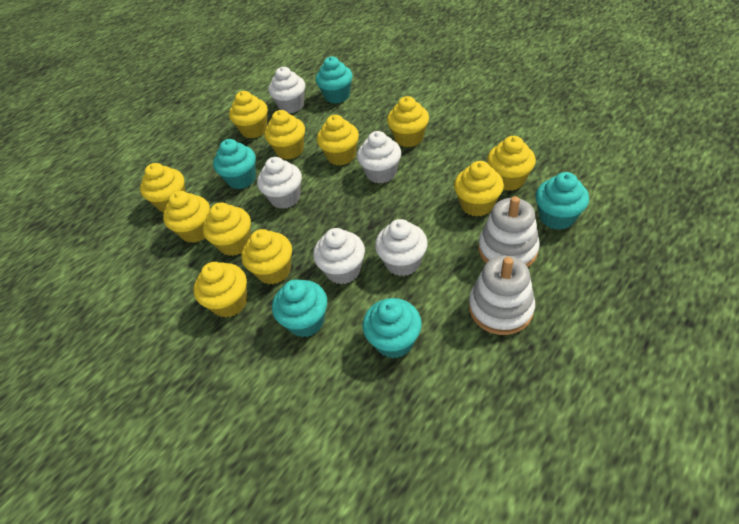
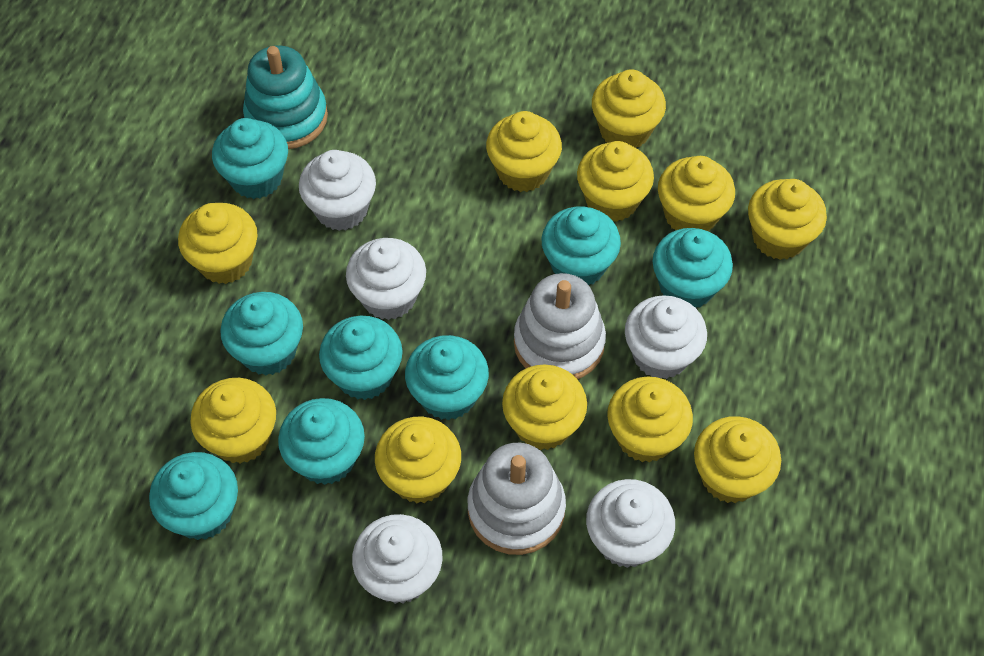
turquoise cupcake: [213,139,256,189] [272,279,327,337] [316,56,353,104] [363,298,422,359] [535,172,589,230] = 5 -> [149,452,238,540] [212,118,288,199] [220,292,303,376] [278,398,365,485] [319,316,403,400] [405,335,489,420] [542,207,621,285] [652,228,733,308] = 8
turquoise stacking toy: none = 0 -> [243,46,328,149] = 1

